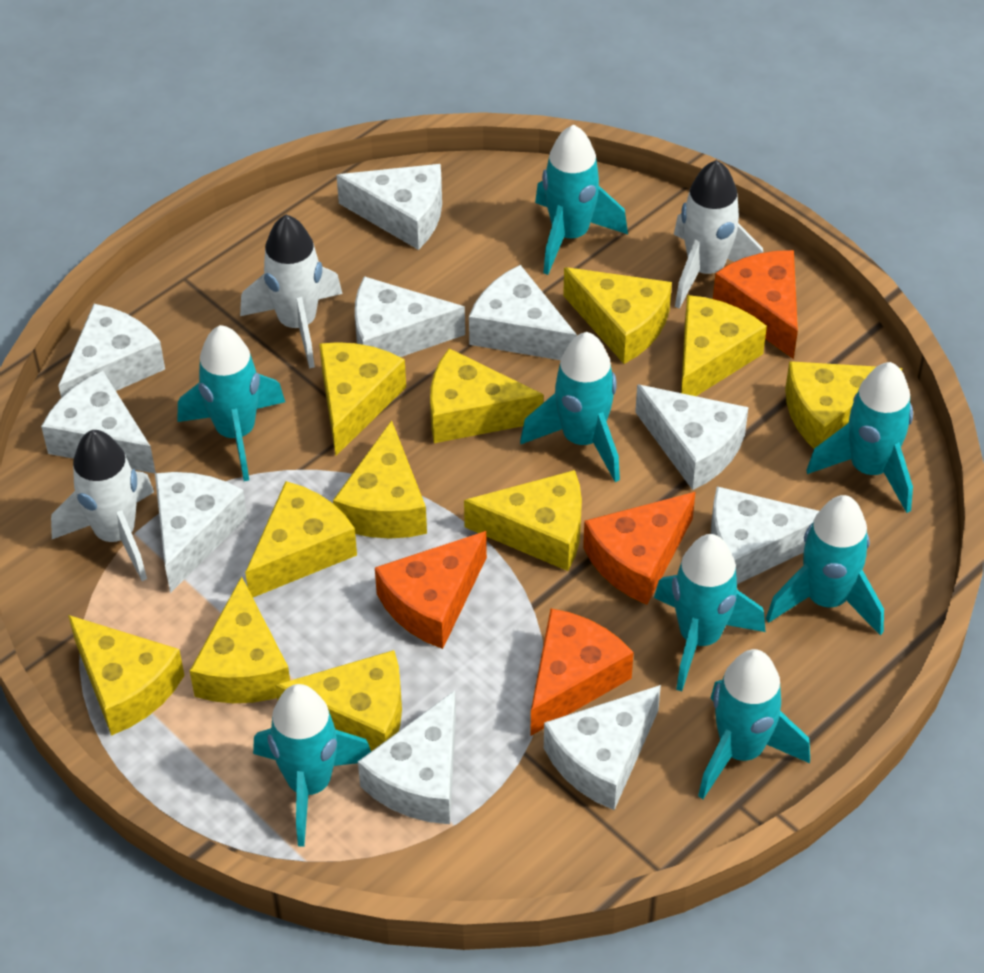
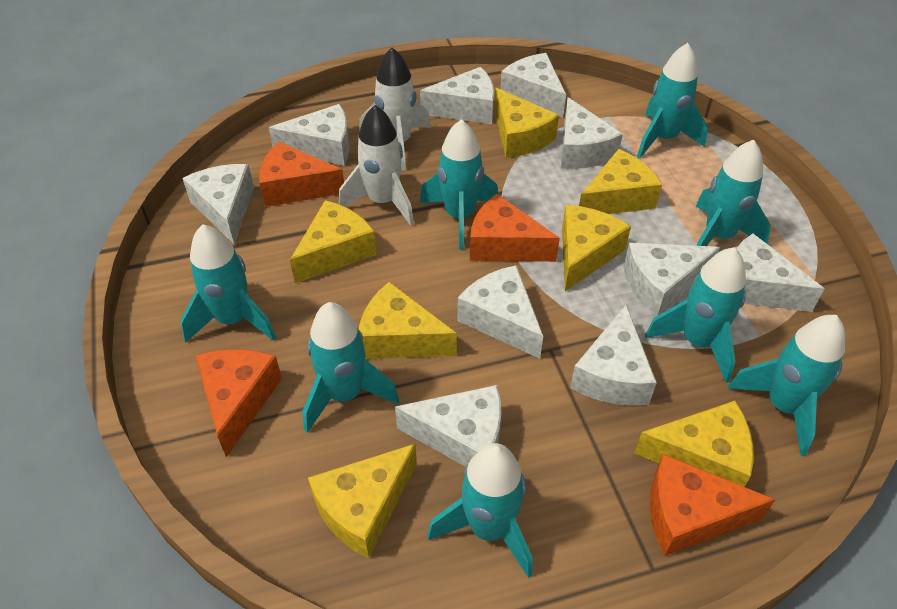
white rocket: [51,430,154,581] [240,215,342,368] [674,160,763,309] = 3 -> [339,105,414,226] [359,47,431,171] = 2
yellow cheese: [68,615,185,736] [190,576,290,703] [245,481,357,597] [275,650,402,751] [319,342,406,456] [333,420,427,539] [430,348,544,443] [464,470,582,571] [563,267,672,364] [681,295,767,396] [785,361,903,448] = 11 -> [290,200,377,283] [308,444,417,558] [359,282,457,359] [494,88,559,158] [562,205,631,291] [579,149,662,214] [635,401,754,487] = 7

